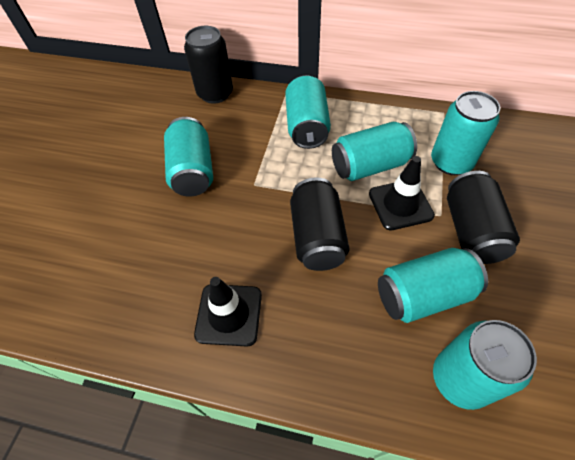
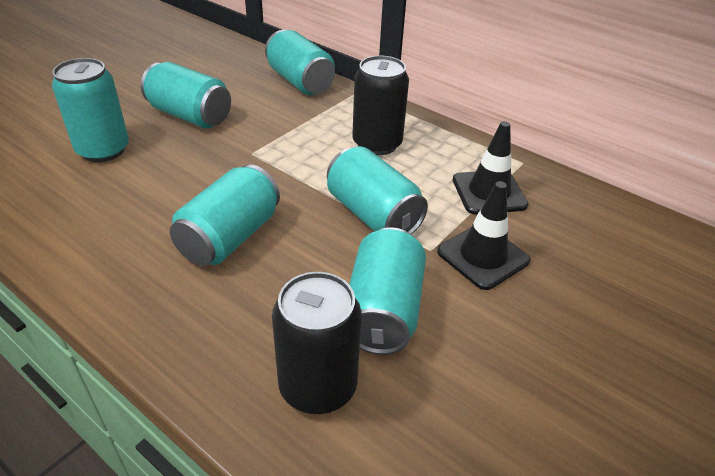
black can: [184,26,233,104] [290,177,350,271] [447,171,520,264] = 3 -> [272,272,362,414] [352,56,409,155] = 2

